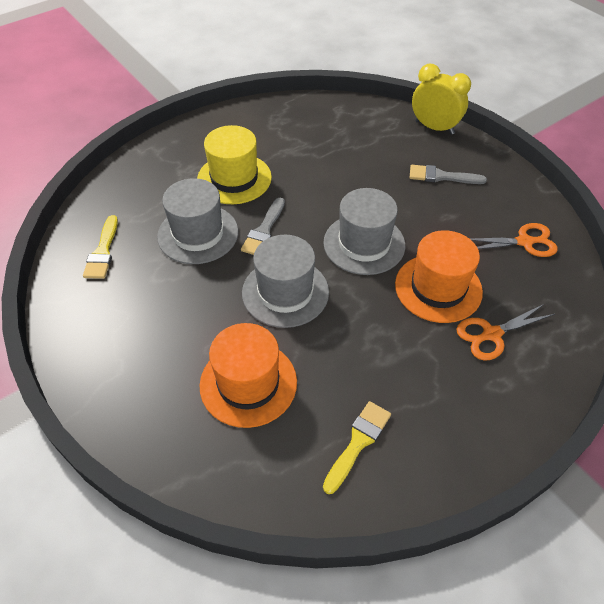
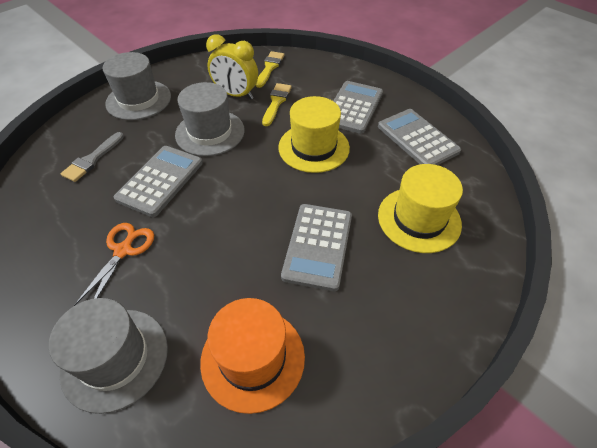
grey brush: [241,198,285,255] [410,165,487,184] = 2 -> [60,132,124,182] = 1
grey calculator: none = 0 -> [114,146,203,217] [281,204,352,291] [334,81,383,134] [378,109,461,165] = 4
orange hat: [200,323,297,428] [395,230,483,323] = 2 -> [200,298,305,414] = 1
orange scissors: [456,304,555,360] [470,223,558,257] = 2 -> [74,223,154,306] = 1
yellow hat: [197,125,272,204] = 1 -> [278,96,350,173] [378,164,463,253] = 2

